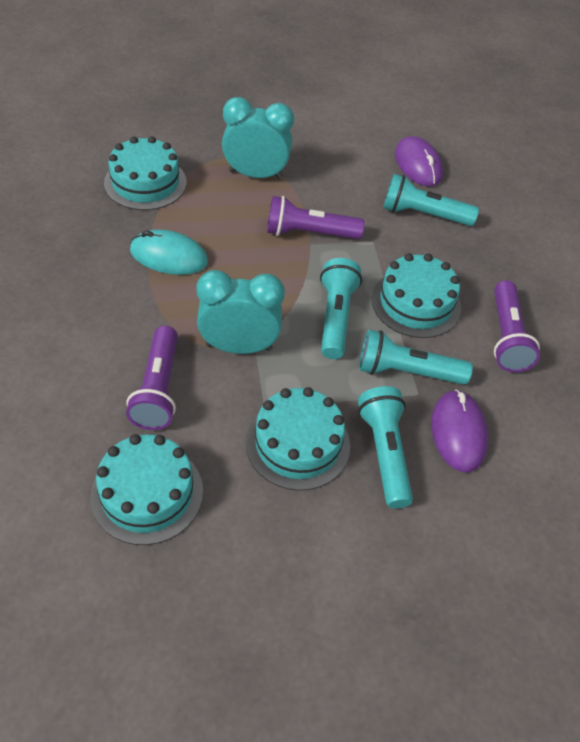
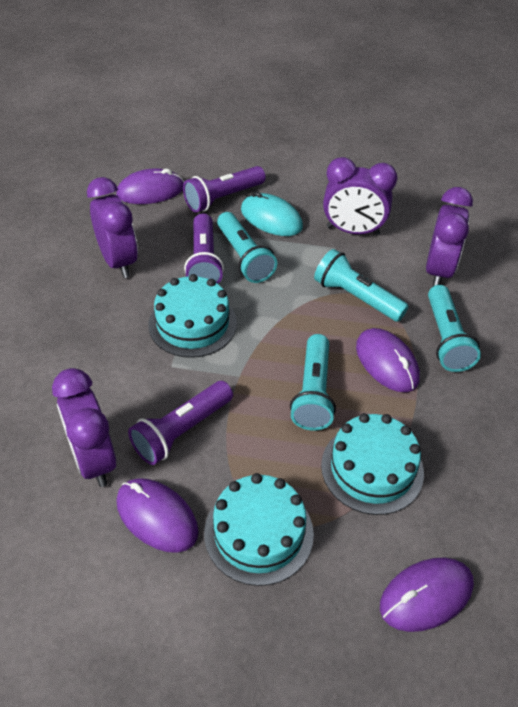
purple clock: none = 0 -> [52,368,116,487] [87,177,138,278] [323,157,397,236] [426,187,473,286] = 4
purple mouse: [395,136,443,187] [431,389,488,473] = 2 -> [116,169,184,204] [116,478,199,553] [356,328,420,392] [380,558,474,632] = 4
turquoise cake: [90,434,203,545] [104,136,187,210] [246,387,350,491] [372,253,461,338] = 4 -> [148,274,237,358] [204,473,314,586] [321,413,424,515] = 3
turquoise clock: [196,270,285,354] [222,97,294,180] = 2 -> none = 0

